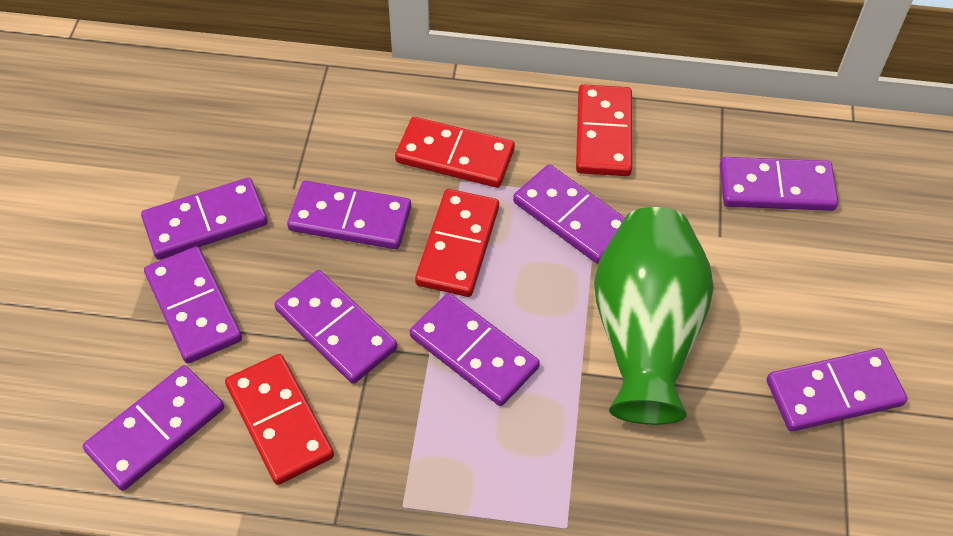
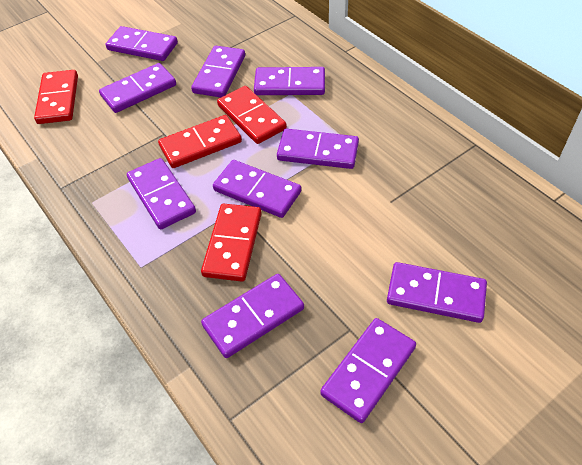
green vase: [594,207,714,425] = 1 -> none = 0
purple domino: [83,365,224,491] [141,178,268,260] [144,246,242,364] [274,270,397,384] [287,181,411,249] [410,293,540,406] [513,164,625,264] [720,157,838,211] [767,348,907,432] = 9 -> [99,63,176,113] [106,26,178,61] [127,158,196,229] [191,46,245,97] [201,274,304,358] [213,160,301,218] [254,67,325,95] [277,129,359,169] [320,318,416,423] [387,262,487,323] = 10

